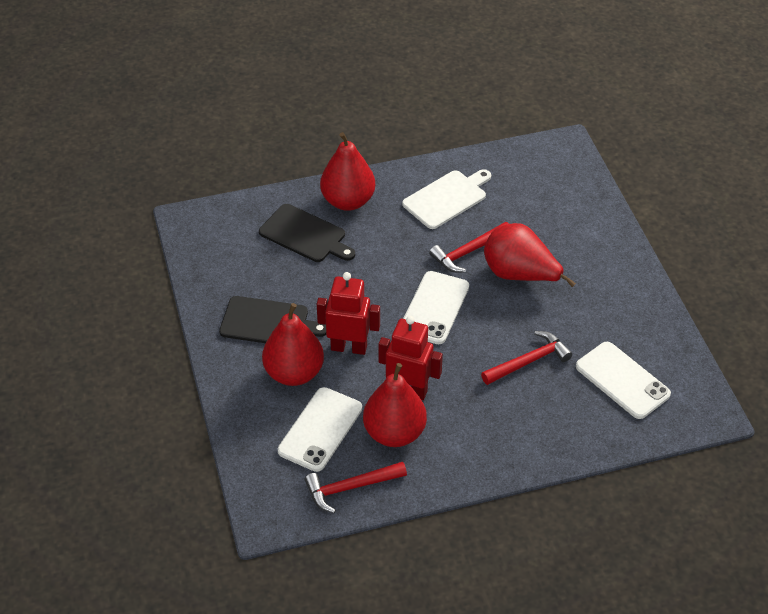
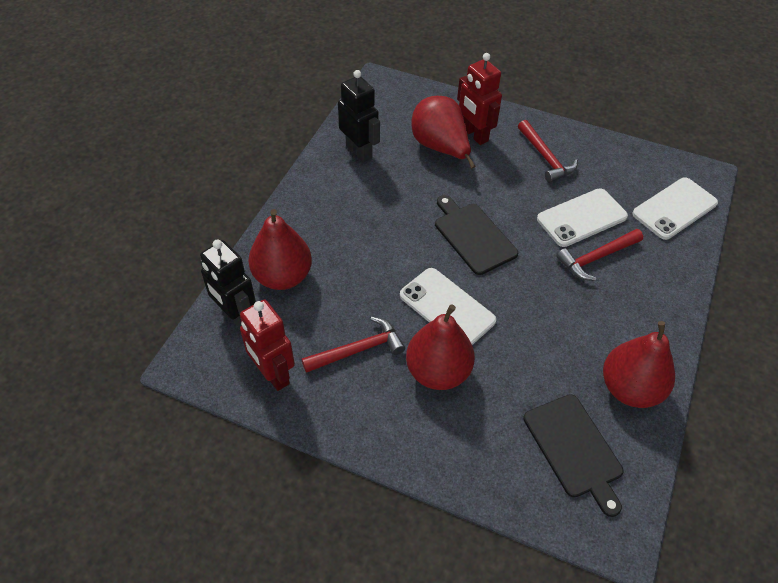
black robot: none = 0 -> [200,240,256,329] [338,70,380,163] = 2
white cutting board: [402,169,491,229] = 1 -> none = 0

